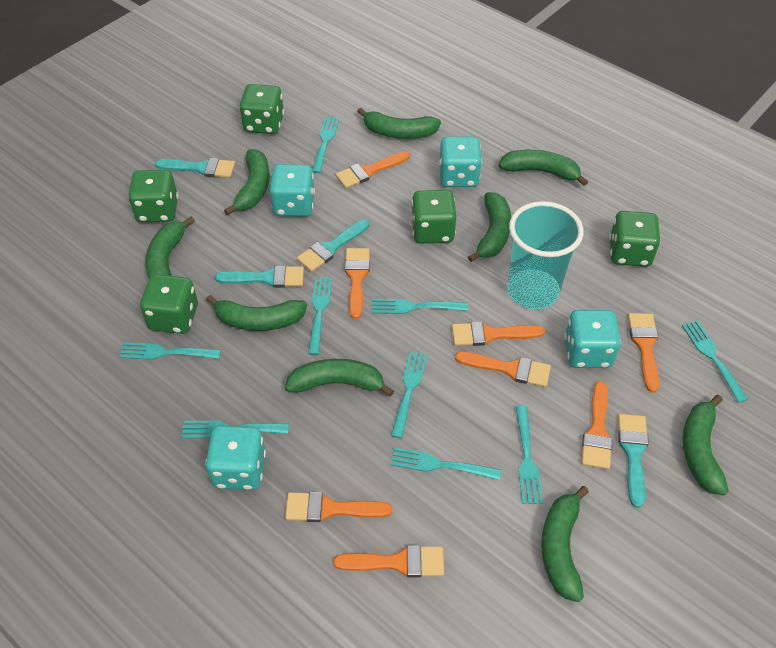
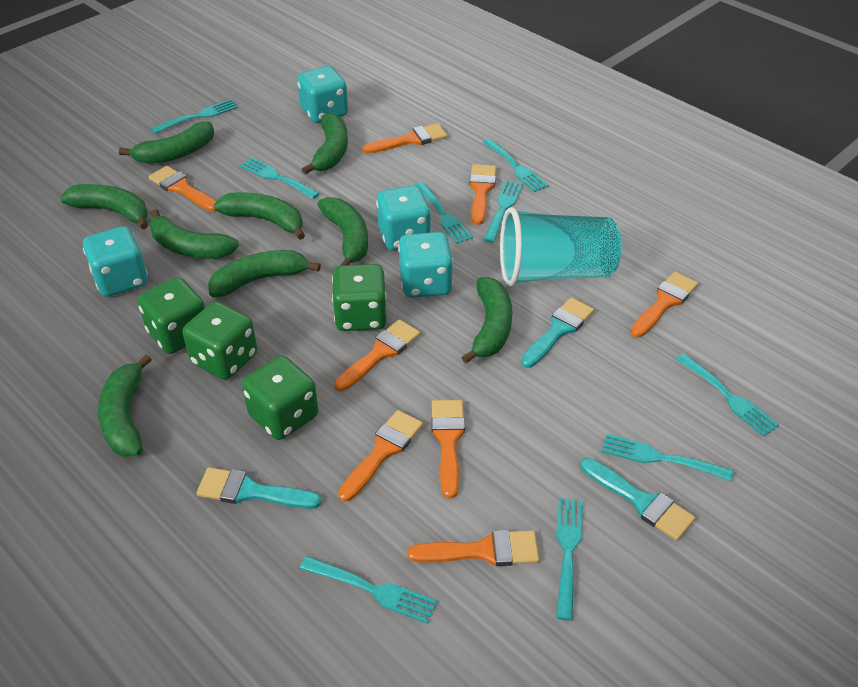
green dice: [128,170,178,223] [140,274,198,334] [239,84,284,134] [411,190,456,244] [609,211,661,267] = 5 -> [138,277,205,354] [183,301,257,380] [242,356,318,440] [332,264,387,331] = 4
turquoise brush: [155,158,235,178] [215,265,304,288] [297,219,369,272] [618,414,649,508] = 4 -> [196,467,322,509] [521,297,594,368] [580,458,695,541] = 3

